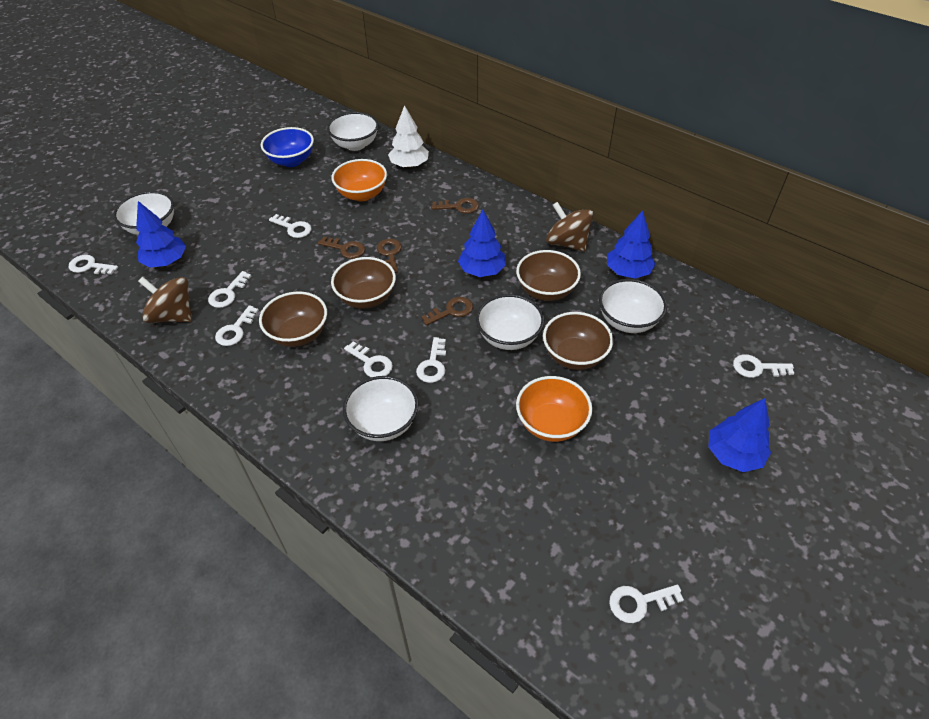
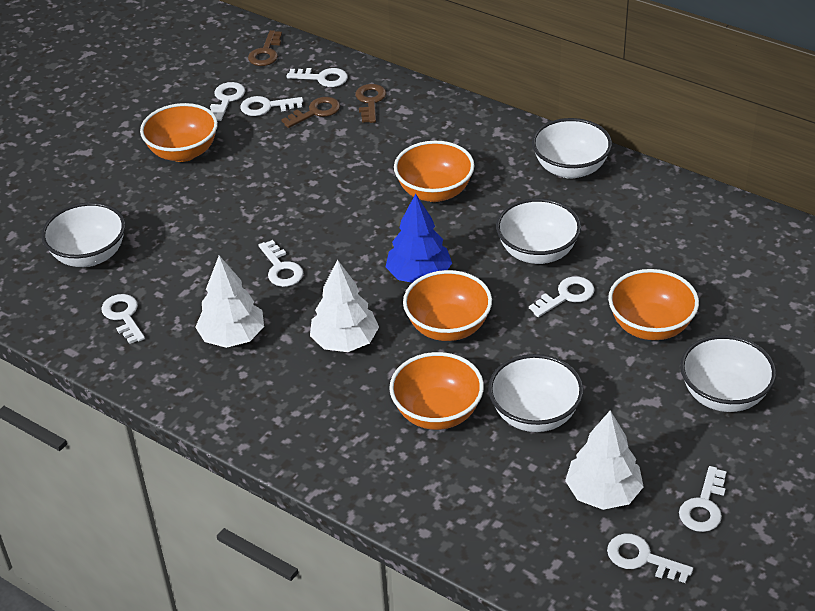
blue bowl: [261,127,314,167] = 1 -> none = 0
blue tree: [136,201,186,267] [458,210,506,277] [607,210,655,279] [708,398,771,472] = 4 -> [386,194,452,283] = 1
brown bowl: [259,291,327,347] [331,257,396,309] [516,250,581,301] [543,312,613,370] = 4 -> none = 0
brown key: [318,237,365,259] [377,239,402,273] [421,297,473,326] [431,198,479,214] = 4 -> [248,30,282,66] [281,97,340,128] [355,84,386,123] = 3
brown spinning top: [138,277,192,323] [546,202,593,252] = 2 -> none = 0
orange bowl: [331,159,387,201] [516,376,592,442] = 2 -> [140,103,218,162] [389,352,484,430] [394,141,475,202] [403,270,492,341] [608,269,699,340] = 5
white tree: [388,105,429,168] = 1 -> [195,256,264,348] [310,259,379,352] [565,411,644,510] = 3

